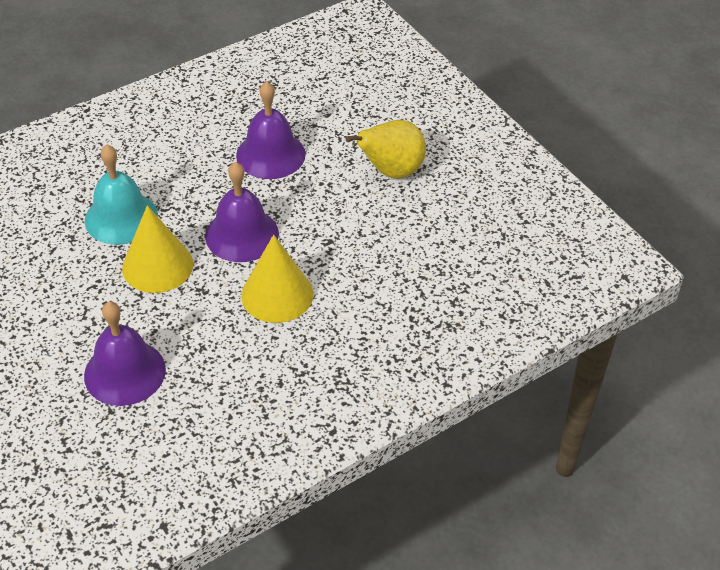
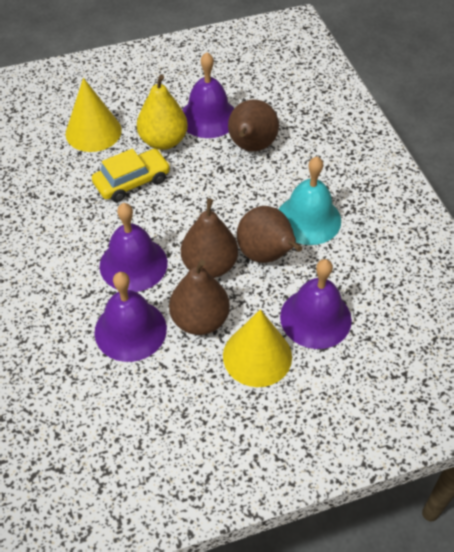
brown pear: none = 0 -> [169,260,230,335] [181,198,238,278] [228,99,279,151] [237,206,302,263] = 4
purple bell: [84,301,166,406] [205,162,279,262] [236,81,306,179] = 3 -> [94,272,167,362] [100,203,168,292] [182,52,234,138] [280,259,352,349] = 4
yellow car: none = 0 -> [92,149,170,202] = 1

